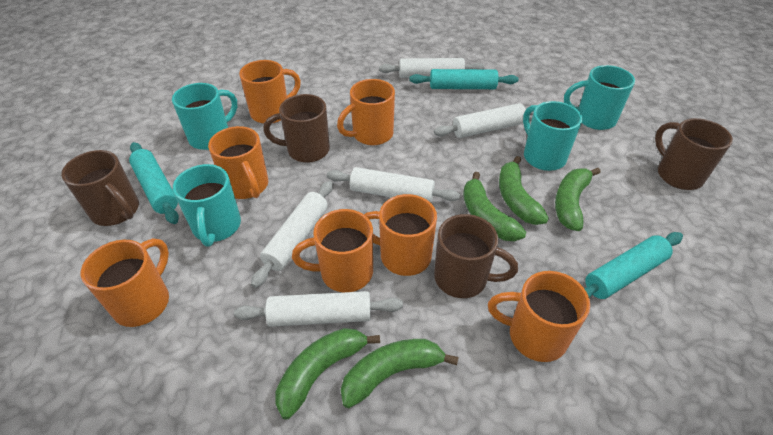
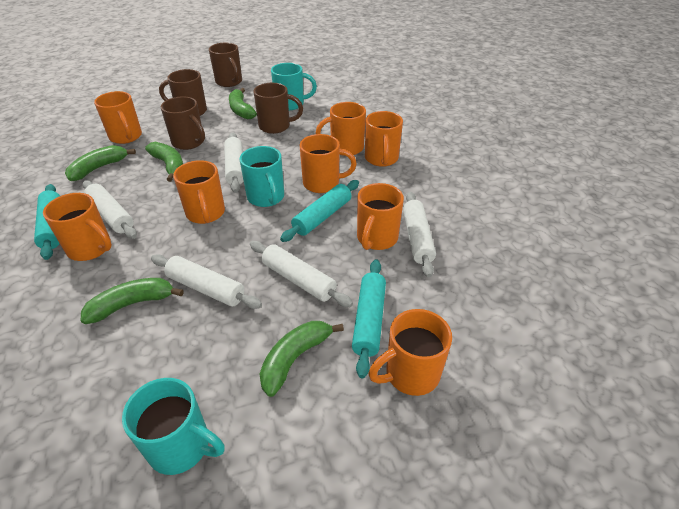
orange mug: [81,238,169,327] [208,126,268,199] [239,60,301,124] [292,209,373,292] [337,79,395,145] [364,194,437,276] [488,271,590,362] = 7 -> [43,193,112,261] [94,91,142,144] [173,160,225,224] [300,134,357,193] [316,102,366,156] [357,183,404,250] [365,111,403,167] [369,309,452,396] = 8
turquoise mug: [172,83,237,150] [173,164,241,247] [523,101,582,171] [564,65,635,130] = 4 -> [122,378,225,475] [240,146,284,207] [271,63,317,110] = 3

